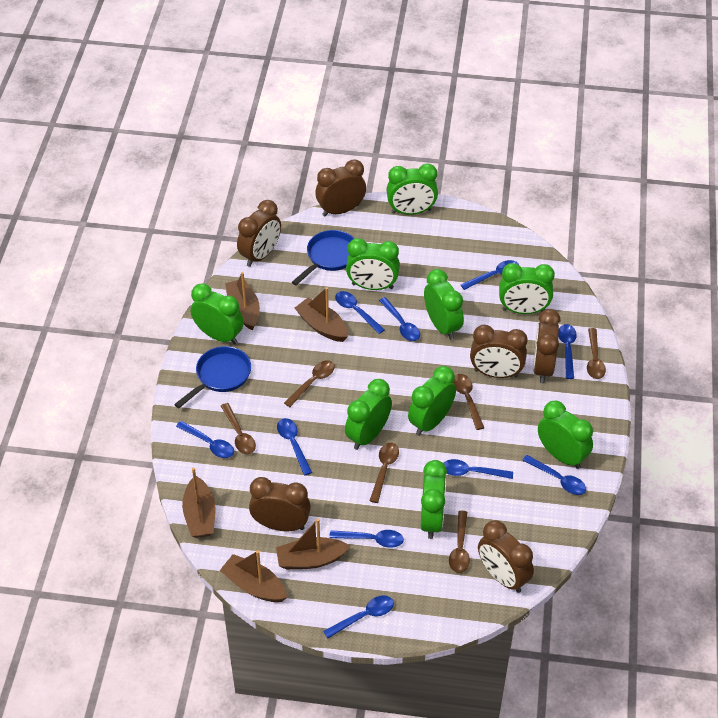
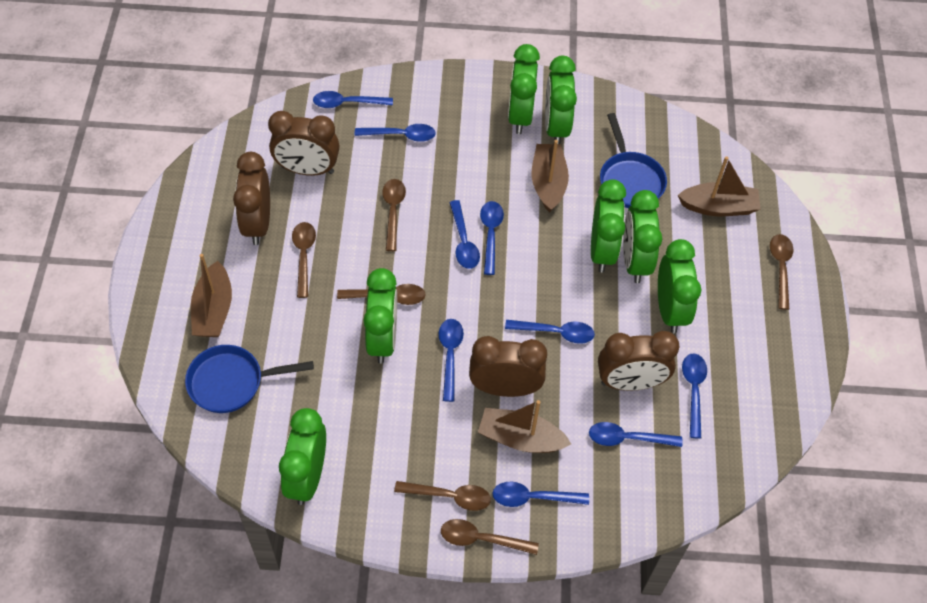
blue spoon: [176,421,234,458] [277,418,312,475] [323,596,394,638] [329,530,404,548] [335,291,385,334] [379,297,420,341] [444,459,513,479] [461,260,519,290] [522,455,586,495] [558,324,577,379] = 10 -> [313,91,393,108] [355,124,436,142] [439,319,464,402] [449,200,480,269] [480,201,504,275] [492,482,589,507] [505,320,595,344] [589,422,683,447] [682,354,707,439] = 9
brown boat: [182,468,216,538] [220,550,287,602] [225,272,260,331] [276,518,350,569] [295,287,348,342] = 5 -> [191,254,232,337] [478,400,571,453] [531,140,569,213] [678,156,761,216] = 4
brown clock: [237,200,281,267] [249,477,311,531] [315,159,366,216] [470,325,527,378] [478,520,534,593] [533,309,561,383] = 6 -> [233,152,270,245] [268,111,340,176] [469,336,547,397] [598,331,679,391] = 4
green clock: [191,283,244,345] [345,379,392,450] [346,238,400,290] [386,164,438,215] [408,366,456,436] [421,460,447,539] [424,269,464,340] [499,263,555,314] [538,401,593,469] = 9 -> [279,408,326,505] [363,268,397,364] [508,44,540,134] [545,56,577,144] [591,179,626,272] [623,190,662,283] [658,239,701,333] = 7

